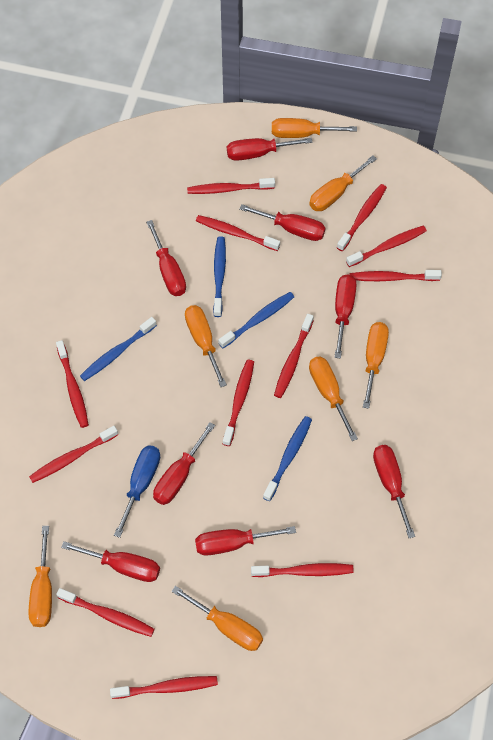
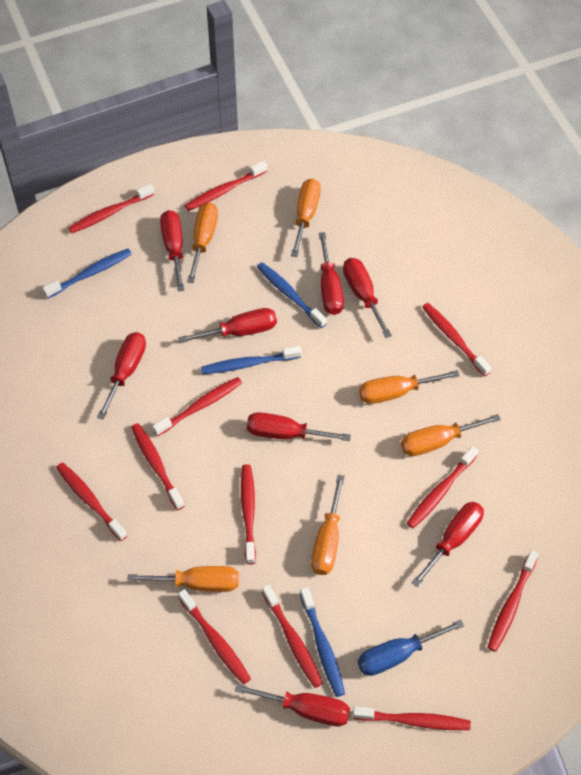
orange screwdriver: [29,526,52,627] [172,586,263,651] [185,305,227,387] [272,118,357,138] [309,155,377,211] [309,357,358,441] [363,322,389,409] = 7 -> [127,566,239,592] [187,203,218,283] [291,179,321,257] [311,475,345,575] [359,370,460,404] [401,414,501,456] = 6

